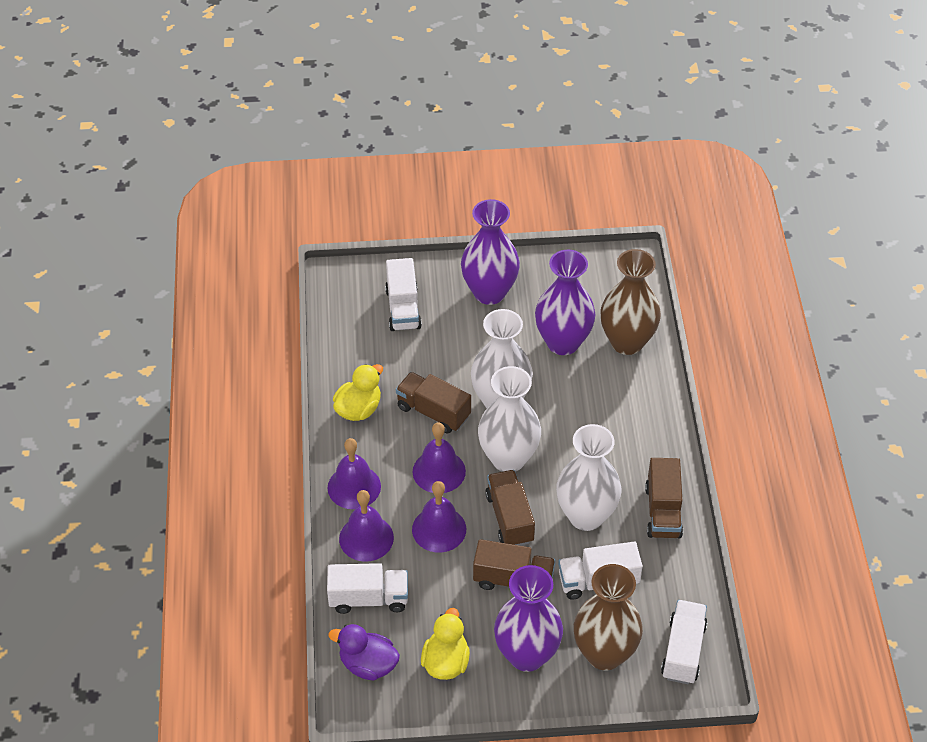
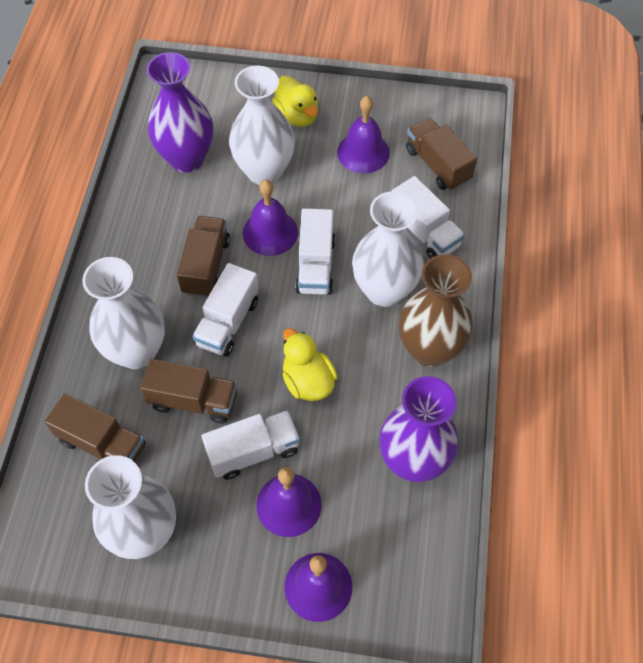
brown vase: [574,564,643,670] [600,249,661,355] = 2 -> [399,254,473,367] = 1
purple duck: [328,624,400,680] = 1 -> none = 0
purple vase: [461,199,520,305] [494,565,563,672] [535,250,595,355] = 3 -> [146,52,213,173] [379,376,459,482] = 2
white vase: [471,309,533,408] [478,366,541,472] [556,424,622,531] = 3 -> [82,257,165,369] [85,455,176,559] [229,66,295,185] [352,191,424,307] = 4

